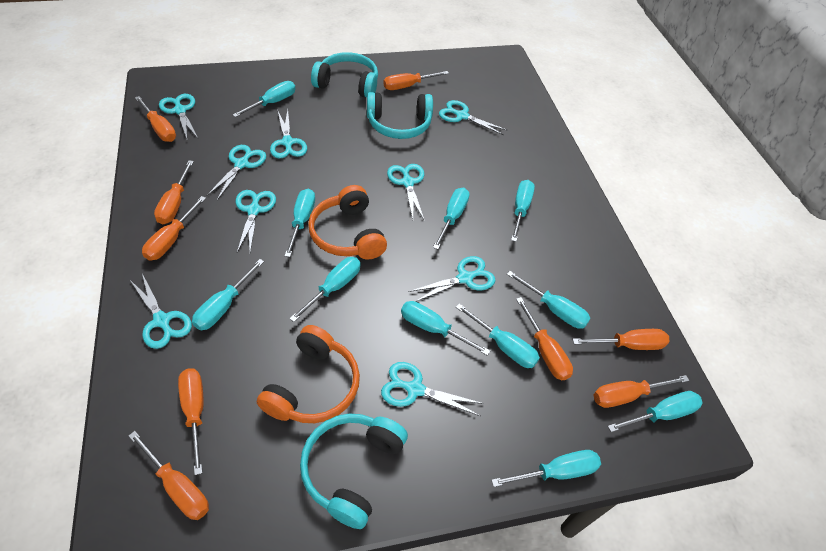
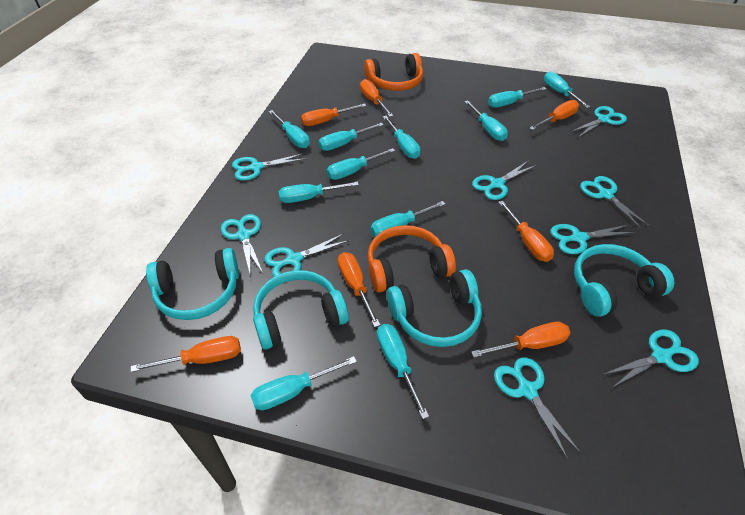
orange screwdriver: [129,431,209,520] [135,96,176,142] [142,196,206,261] [154,160,194,224] [178,368,204,475] [383,71,449,90] [516,297,573,380] [573,329,669,350] [594,375,689,408] = 9 -> [130,336,241,372] [301,103,366,126] [338,252,380,327] [360,79,394,117] [471,322,570,358] [498,200,554,262] [530,100,579,130] = 7
turquoise headphones: [300,414,408,529] [311,52,378,98] [367,92,433,139] = 3 -> [146,248,239,320] [253,270,349,349] [387,269,482,347] [574,244,674,317] = 4

